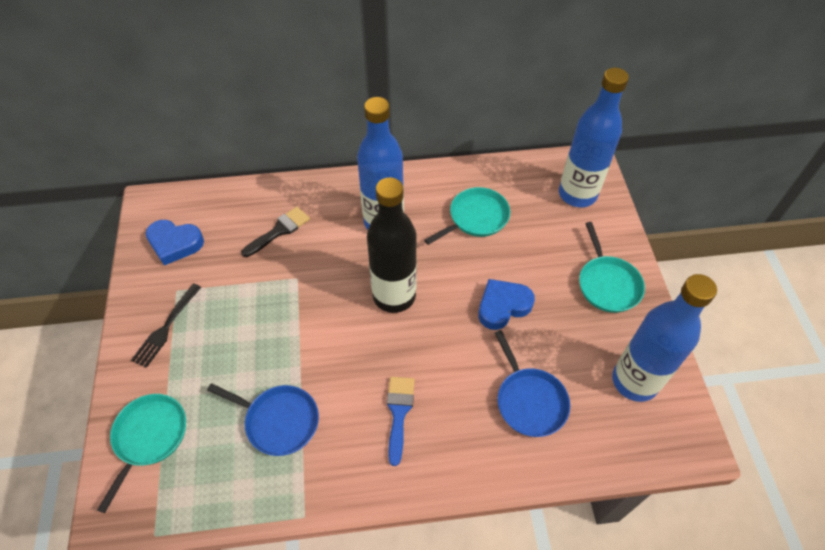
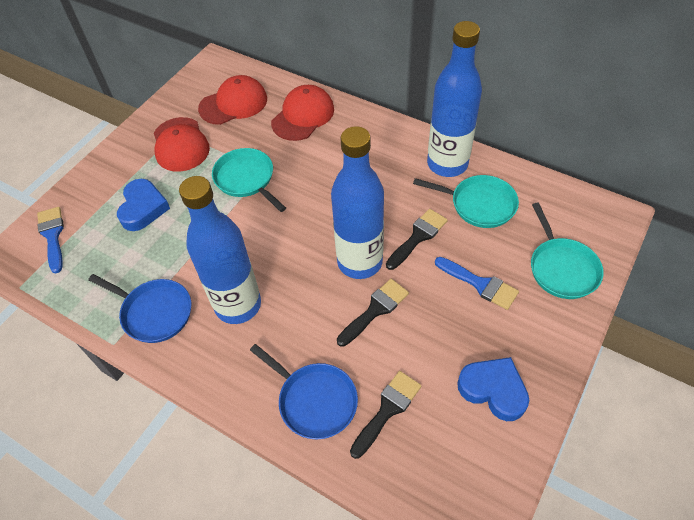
black bottle: [367,177,417,313] = 1 -> none = 0
black brush: [241,207,310,257] = 1 -> [337,279,409,347] [350,371,421,459] [386,209,448,270] = 3
black fork: [131,283,201,368] = 1 -> none = 0
blue brush: [387,377,415,466] = 1 -> [37,207,64,274] [435,257,519,310] = 2
red cap: none = 0 -> [154,117,210,171] [198,75,267,125] [271,85,334,141] = 3

